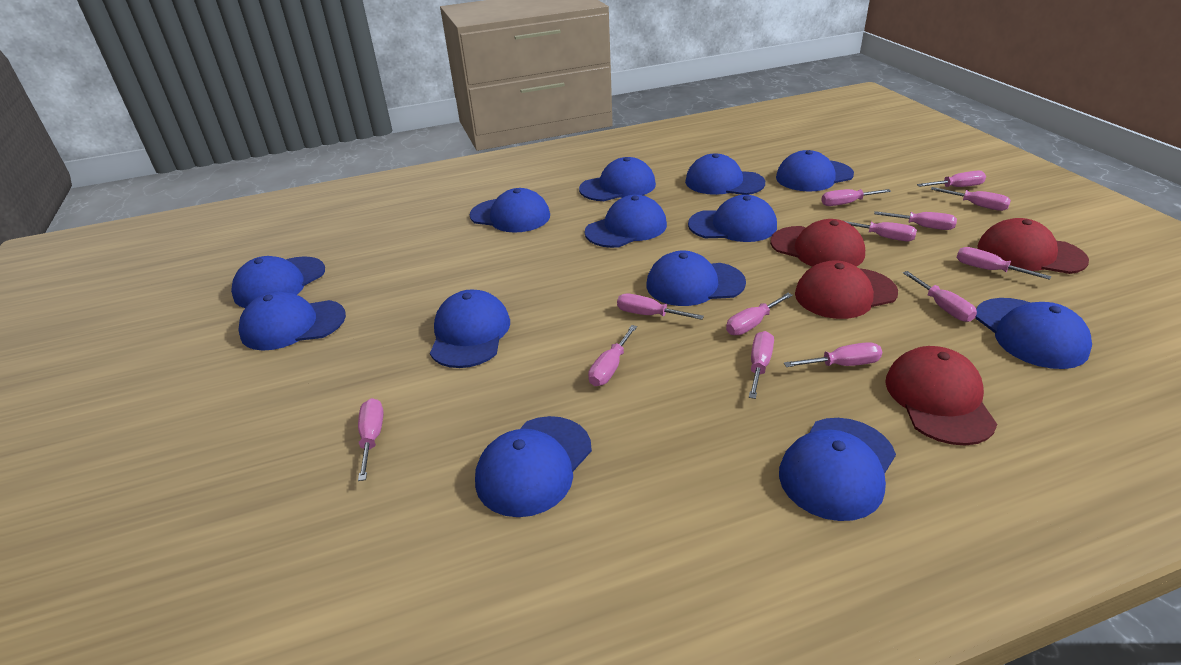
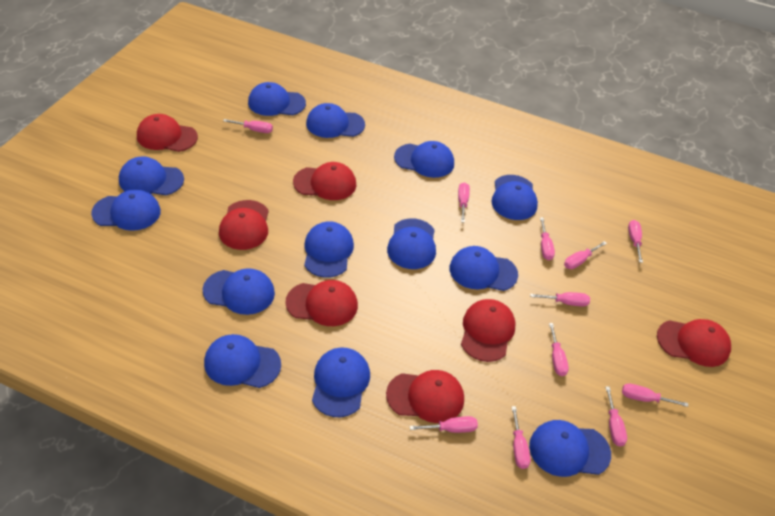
pink screwdriver: [358,398,384,481] [588,325,637,386] [617,294,704,320] [726,293,793,335] [749,331,774,399] [784,342,882,367] [821,189,891,206] [845,221,917,241] [874,211,957,230] [903,271,977,322] [917,171,986,187] [931,187,1011,211] [956,247,1052,280] = 13 -> [223,119,273,133] [410,416,478,433] [458,182,470,223] [511,406,530,469] [530,292,590,306] [540,218,555,260] [549,323,569,376] [564,241,607,269] [605,387,627,447] [622,383,688,407] [628,220,643,263] = 11
red cap: [770,219,865,267] [795,260,898,319] [885,346,998,446] [977,218,1089,274] = 4 -> [137,114,198,152] [219,200,269,250] [286,280,358,326] [293,162,356,200] [386,370,464,423] [461,299,515,362] [657,319,731,367] = 7

